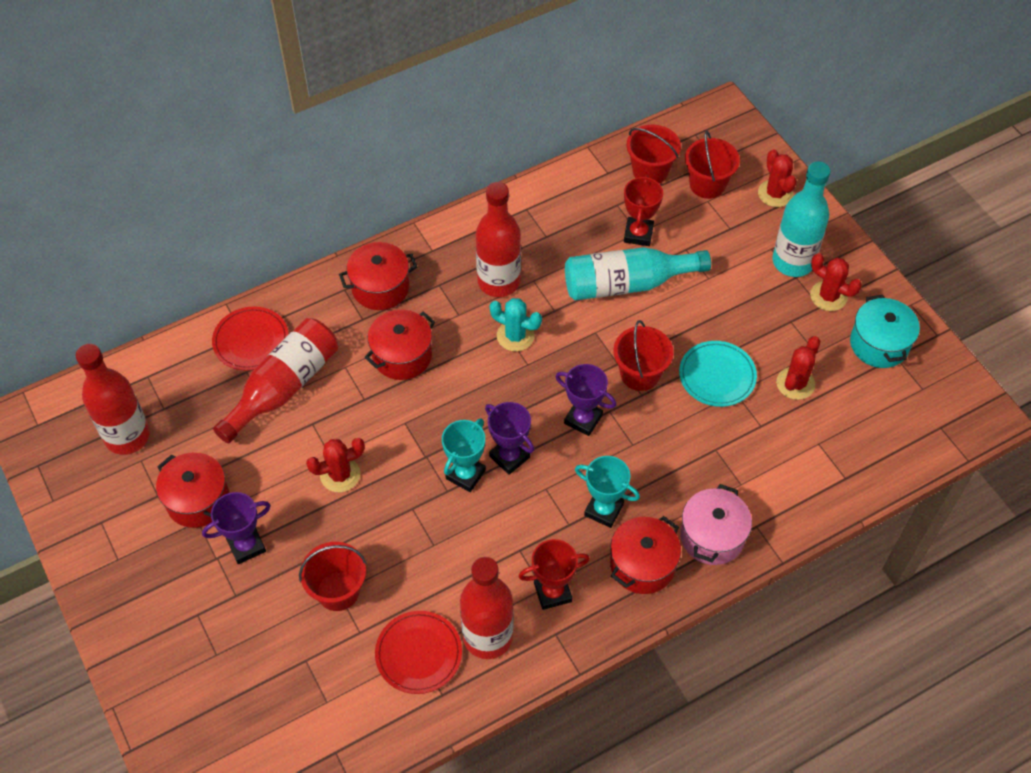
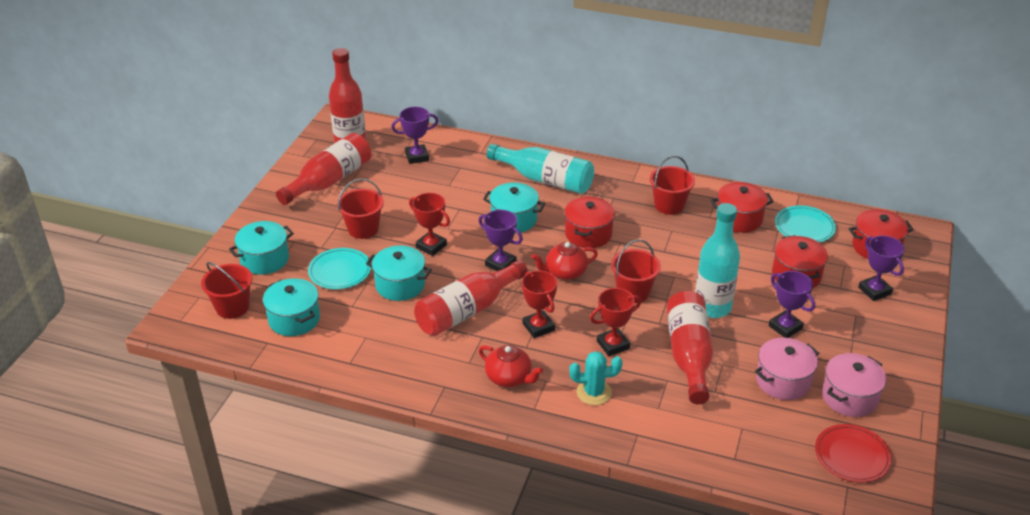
pink pot: [680,484,752,565] = 1 -> [755,338,819,400] [822,353,887,417] = 2
purple trophy: [202,492,271,564] [485,402,534,475] [555,364,616,436] = 3 -> [391,107,438,164] [479,210,523,271] [769,271,815,338] [858,236,905,301] = 4
red cactus: [306,438,365,492] [758,149,797,207] [776,336,820,400] [810,253,862,311] = 4 -> none = 0
red plate: [212,306,289,371] [375,611,462,694] = 2 -> [815,424,892,483] = 1
red teapot: none = 0 -> [479,345,543,387] [531,242,598,280] = 2
red trophy: [518,539,590,610] [624,175,663,246] = 2 -> [409,193,450,256] [522,271,557,338] [590,288,641,356] = 3
turquoise plate: [679,341,757,407] = 1 -> [308,248,371,289] [775,205,836,243] = 2
turquoise pot: [850,295,920,368] = 1 -> [229,221,294,275] [263,278,320,336] [366,245,432,301] [483,182,545,233] = 4
turquoise trophy: [442,418,486,492] [575,456,640,528] = 2 -> none = 0

